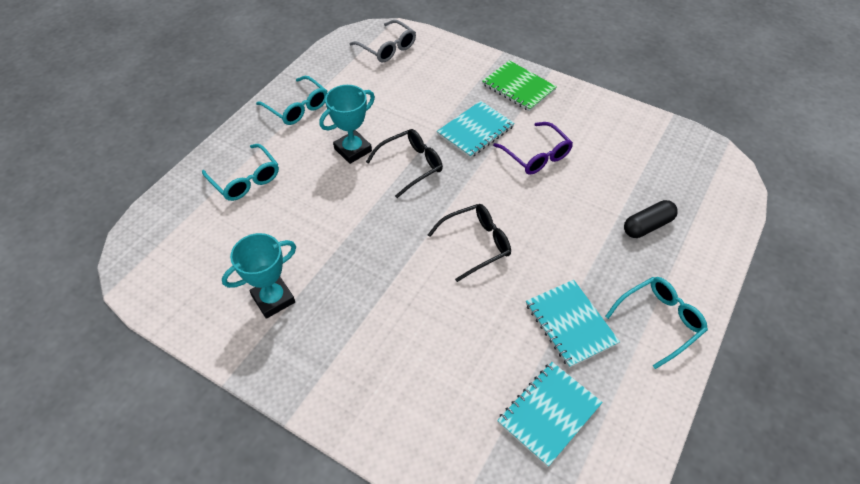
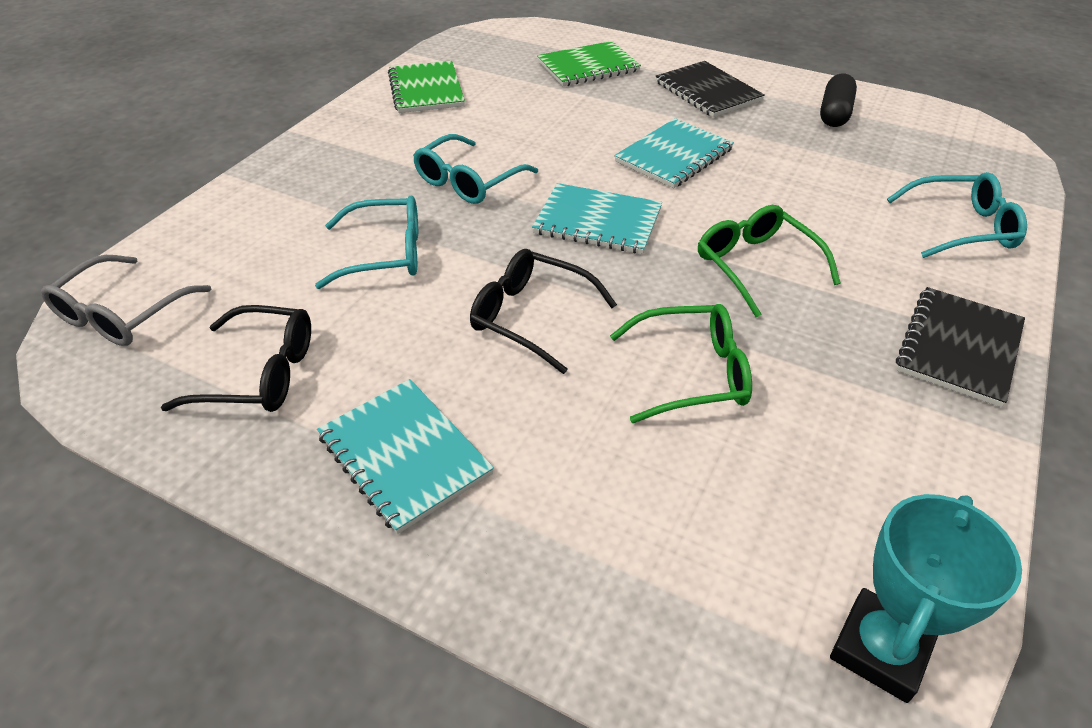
black notebook: none = 0 -> [655,61,765,117] [896,287,1025,407] = 2
green glasses: none = 0 -> [610,304,752,423] [698,205,841,318] = 2
green notebook: [482,60,557,111] = 1 -> [388,61,465,113] [537,41,641,86] = 2
purple glasses: [493,122,573,175] = 1 -> none = 0
turquoise trophy: [222,233,296,319] [319,85,375,164] = 2 -> [830,494,1022,703] = 1

